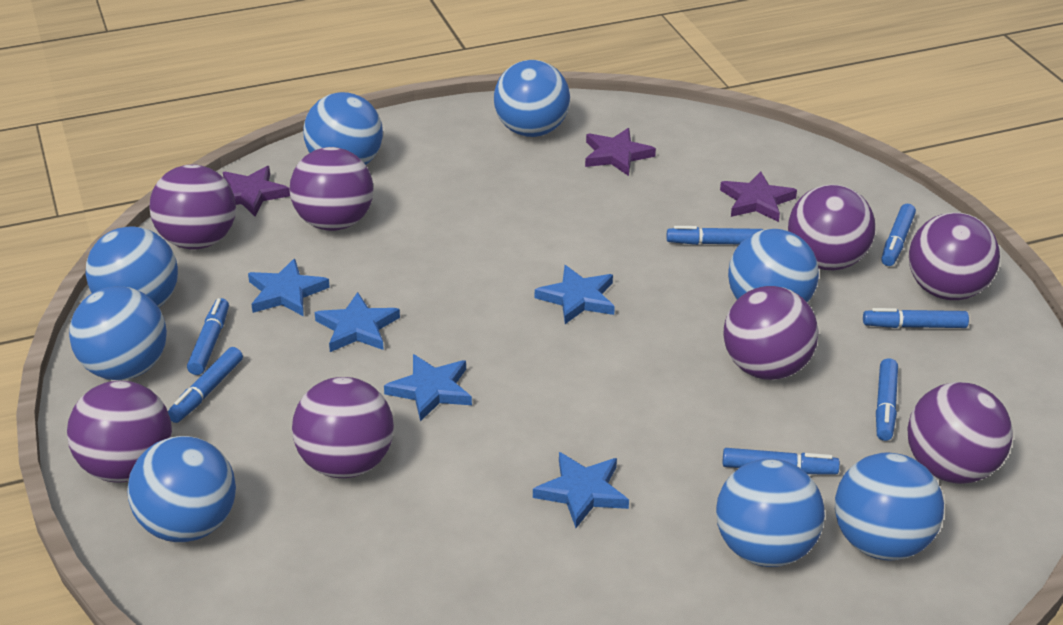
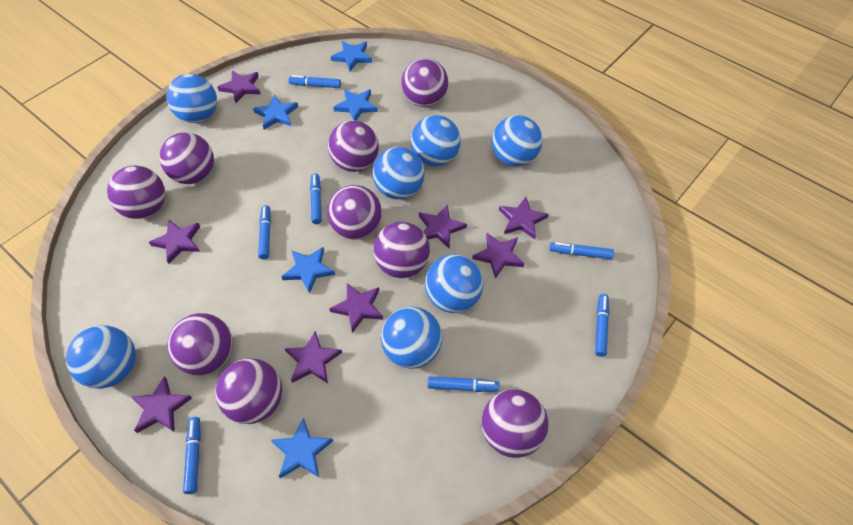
blue ball: [69,286,167,380] [86,226,178,307] [127,436,236,542] [303,92,383,165] [494,60,570,137] [716,459,825,567] [728,229,819,303] [835,453,944,560] = 8 -> [66,325,136,389] [166,74,217,123] [373,147,425,199] [381,307,442,369] [411,115,461,166] [425,255,483,313] [492,115,542,166] = 7
purple ball: [67,381,172,483] [149,164,236,250] [289,147,373,231] [292,377,394,478] [723,286,819,380] [788,184,875,270] [907,382,1012,484] [909,212,1000,300] = 8 -> [107,166,165,219] [159,132,214,184] [167,313,233,375] [215,358,282,424] [327,185,382,239] [328,120,379,172] [373,222,430,278] [401,58,448,107] [481,389,548,458] = 9
purple star: [223,166,290,217] [585,128,656,176] [720,171,797,222] = 3 -> [131,376,192,433] [149,220,200,264] [217,71,261,103] [285,331,342,383] [329,283,383,333] [419,205,467,249] [472,233,524,279] [499,197,549,239] = 8

